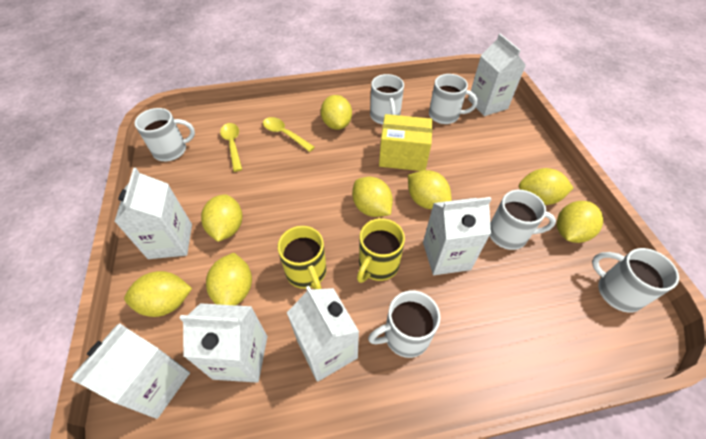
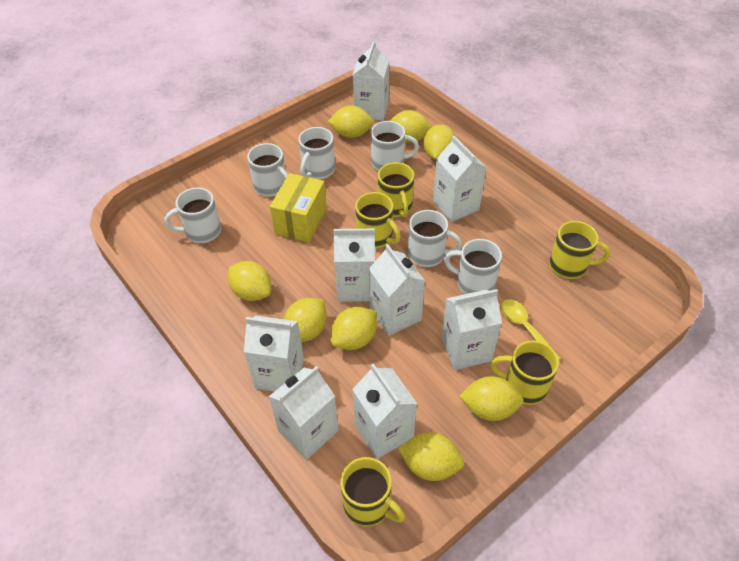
white carton: [71,324,190,419] [114,168,192,259] [180,303,267,383] [287,286,359,382] [423,197,491,275] [468,34,526,116] = 6 -> [244,316,304,392] [269,366,339,459] [333,229,375,302] [352,363,417,459] [353,41,389,121] [369,244,425,336] [433,136,487,222] [441,289,502,370] = 8
yellow mug: [278,226,327,289] [357,218,405,283] = 2 -> [340,457,405,527] [355,192,401,248] [378,162,414,217] [490,341,559,405] [549,221,610,279] = 5
yellow spoon: [220,123,242,172] [263,117,315,152] = 2 -> [501,299,561,360] = 1

